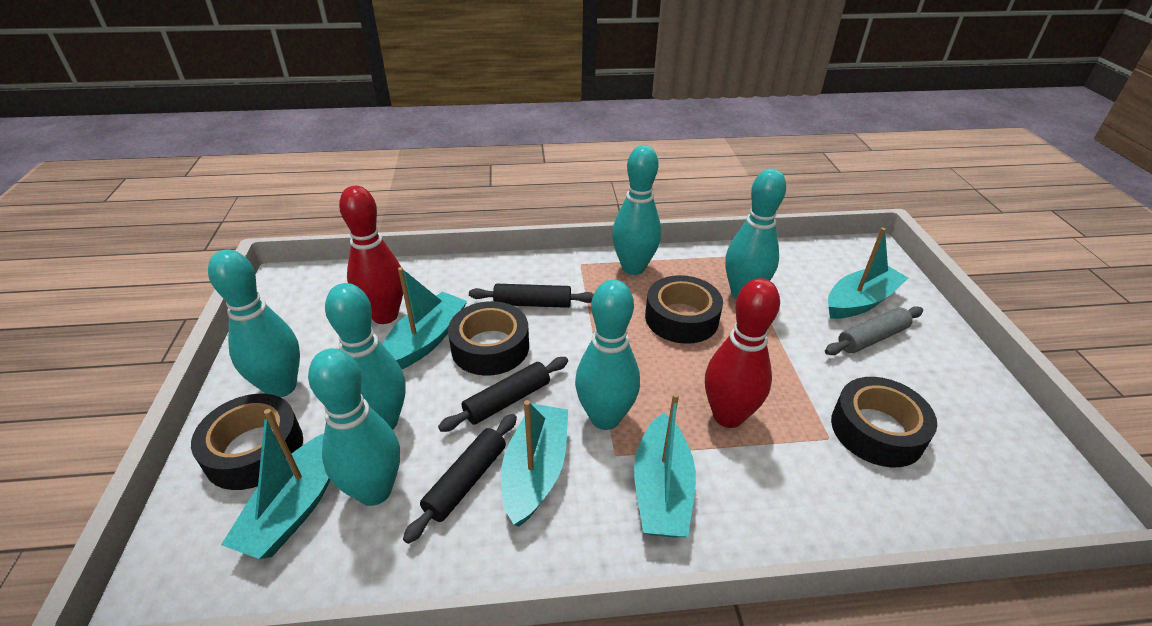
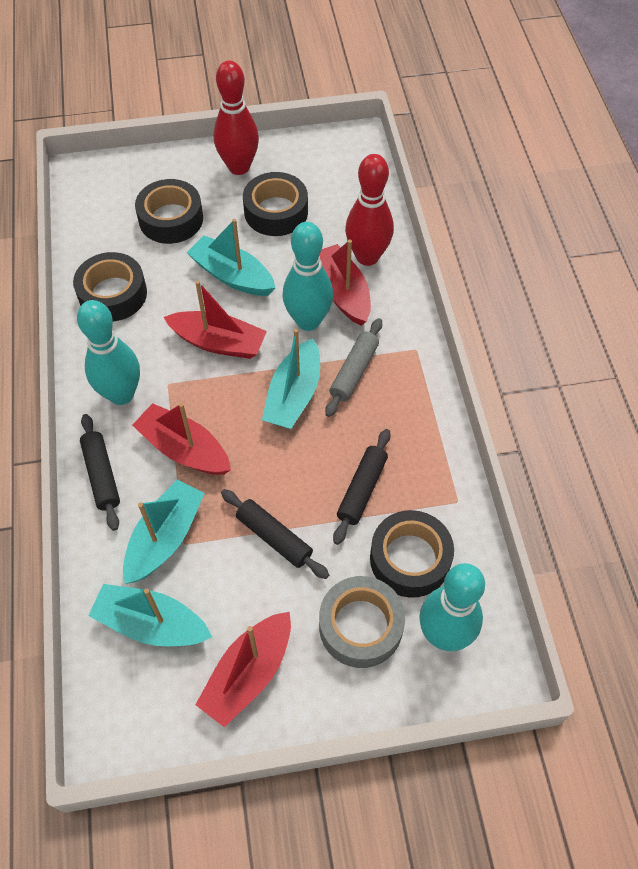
grey tape: none = 0 -> [319,576,405,668] = 1
red boat: none = 0 -> [132,403,231,475] [164,281,267,359] [195,612,291,727] [319,240,371,326] = 4
turquoise boat: [221,409,330,559] [382,267,467,369] [501,400,568,527] [634,393,696,538] [828,228,908,319] = 5 -> [88,584,212,646] [123,479,205,584] [187,219,275,296] [262,329,320,429] = 4
turquoise bowling pin: [208,249,300,397] [308,348,400,506] [325,283,406,430] [575,279,640,430] [612,145,661,275] [725,168,786,299] = 6 -> [77,300,140,405] [283,222,333,331] [419,563,485,651] = 3

